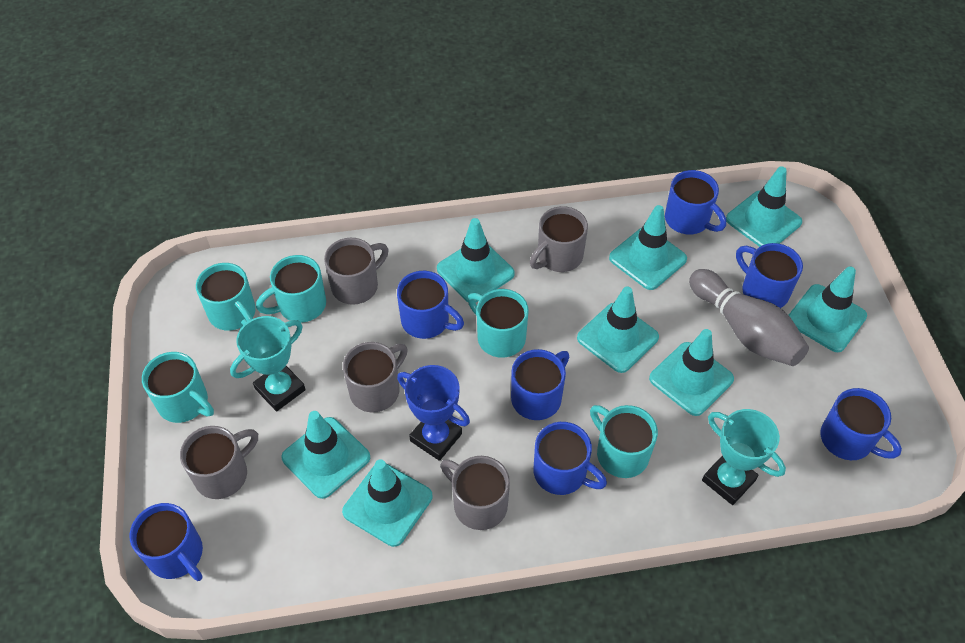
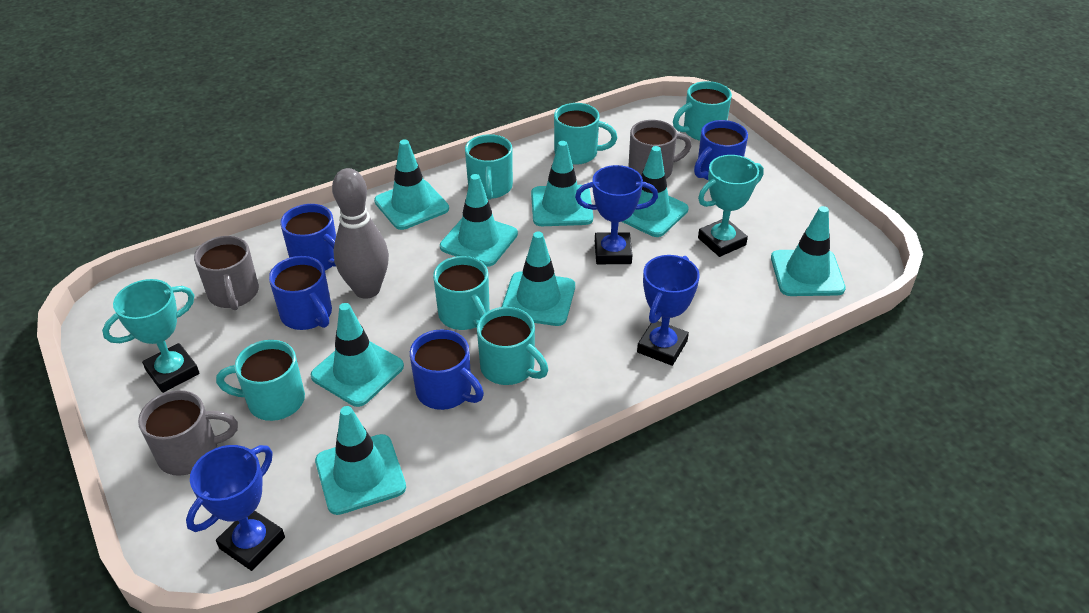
blue mug: [129,503,203,581] [397,271,464,339] [511,349,569,420] [534,422,607,495] [665,170,726,234] [736,243,803,308] [820,388,902,460] = 7 -> [269,256,332,330] [280,204,336,271] [410,329,484,410] [694,120,748,180] = 4
blue trophy: [397,365,470,461] = 1 -> [186,445,285,571] [575,165,658,264] [637,255,700,366] = 3
grey mug: [180,426,258,499] [324,238,388,305] [343,342,408,412] [440,456,510,530] [530,206,588,272] = 5 -> [138,390,238,476] [194,236,259,310] [628,120,692,179] = 3
turquoise mug: [142,352,214,423] [196,263,256,331] [256,255,326,323] [468,289,529,358] [590,405,658,478] = 5 -> [216,340,305,421] [433,256,490,330] [465,134,513,200] [477,307,548,385] [554,103,617,165] [673,81,732,141] = 6

